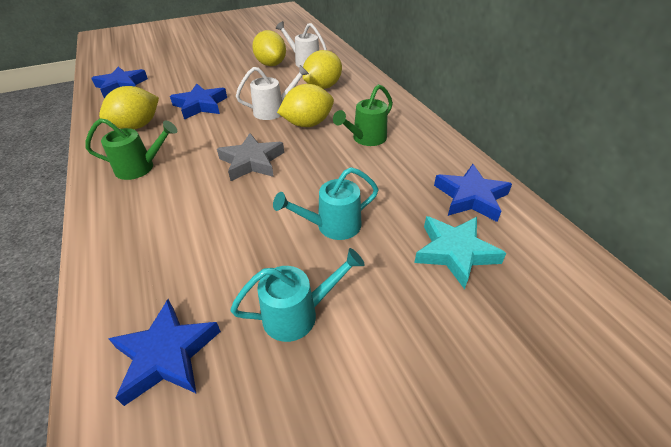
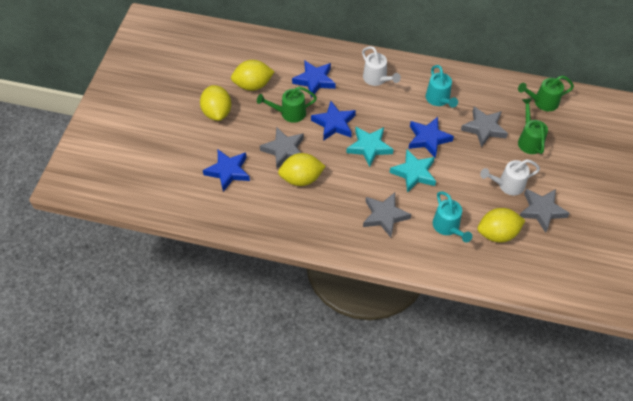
green watering can: [85,118,177,180] [333,84,393,146] = 2 -> [257,87,317,123] [518,75,574,111] [518,98,548,154] = 3
grey star: [217,133,284,181] = 1 -> [260,128,304,169] [363,192,411,237] [461,107,508,148] [520,189,570,233] = 4
turquoise star: [414,216,506,289] = 1 -> [346,127,393,167] [389,150,436,193] = 2

